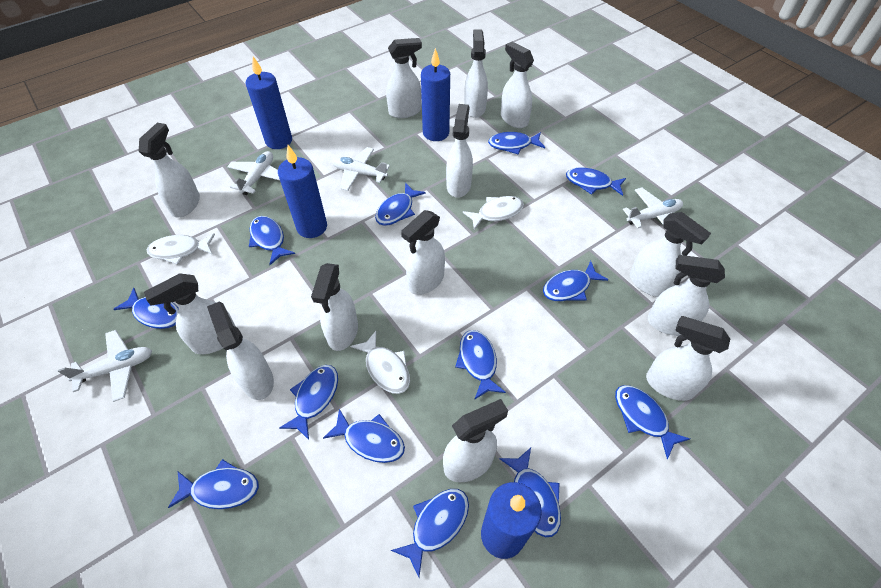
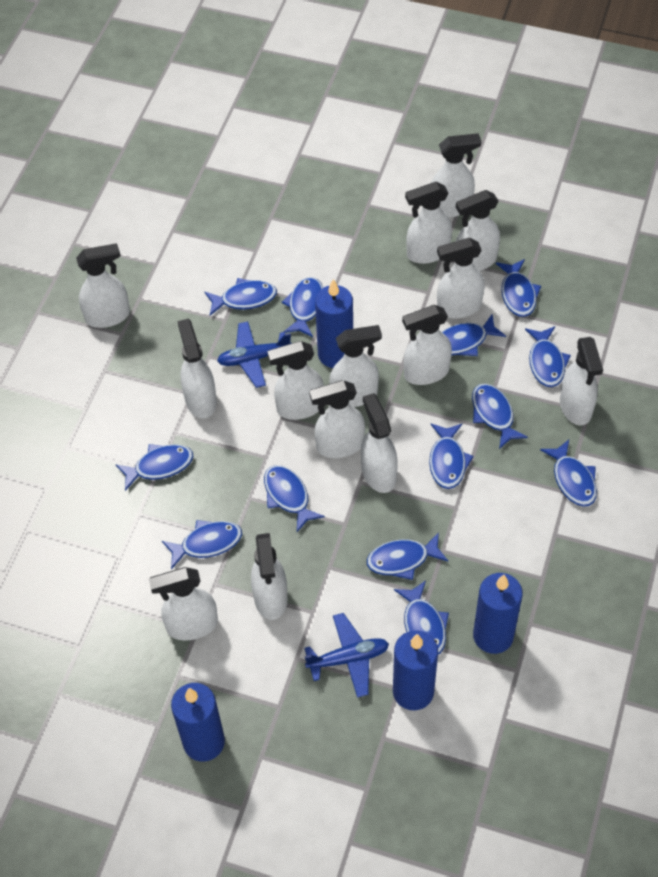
blue plane: none = 0 -> [217,321,291,388] [304,613,389,698] = 2
white fish: [147,233,215,265] [350,331,410,394] [463,196,524,230] = 3 -> none = 0
white plane: [58,330,152,402] [227,151,280,195] [332,147,390,191] [623,188,683,228] = 4 -> none = 0
white spray bottle: [139,123,200,217] [144,273,236,354] [207,301,274,400] [311,263,358,351] [386,38,422,118] [401,210,445,295] [443,399,508,482] [446,104,473,198] [464,30,488,118] [501,42,534,128] [630,212,711,297] [646,316,730,401] [647,255,725,336] = 13 -> [76,243,130,328] [149,567,218,641] [177,319,217,418] [251,533,288,620] [267,341,324,420] [309,380,365,458] [329,325,382,407] [361,393,398,493] [402,305,452,385] [405,182,452,264] [431,133,481,218] [437,238,485,319] [456,190,500,271] [560,337,603,425] = 14

